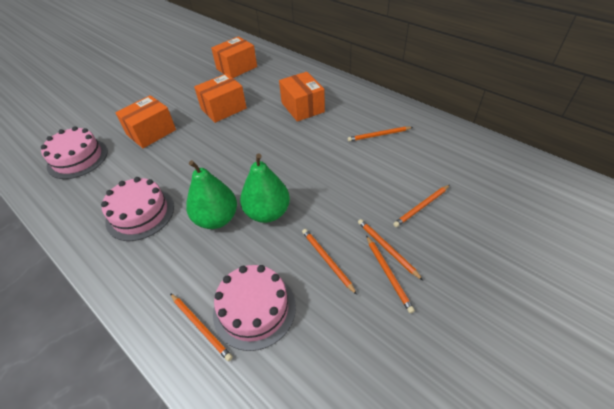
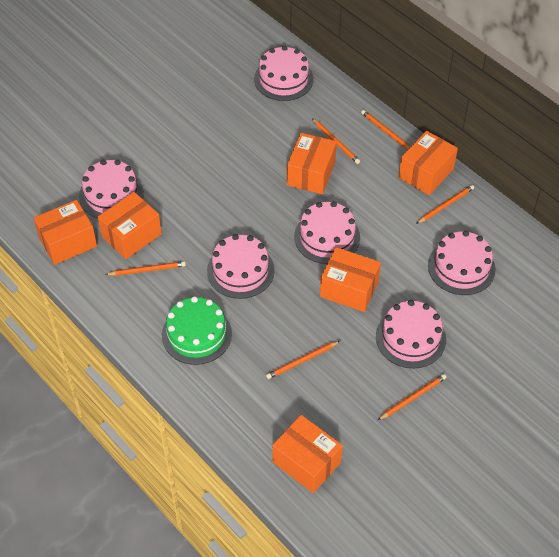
green cake: none = 0 -> [162,296,232,365] = 1
green pear: [186,160,237,229] [240,154,290,223] = 2 -> none = 0
orange box: [115,95,176,148] [194,73,247,123] [211,36,257,78] [279,72,325,122] = 4 -> [34,200,97,265] [98,192,162,259] [272,415,343,493] [287,133,337,194] [320,247,381,312] [399,131,458,195] = 6
pink cake: [41,126,108,179] [101,177,174,241] [213,265,296,351] = 3 -> [79,160,144,218] [207,234,275,299] [254,46,314,101] [294,201,360,264] [376,300,446,369] [428,231,496,295] = 6

